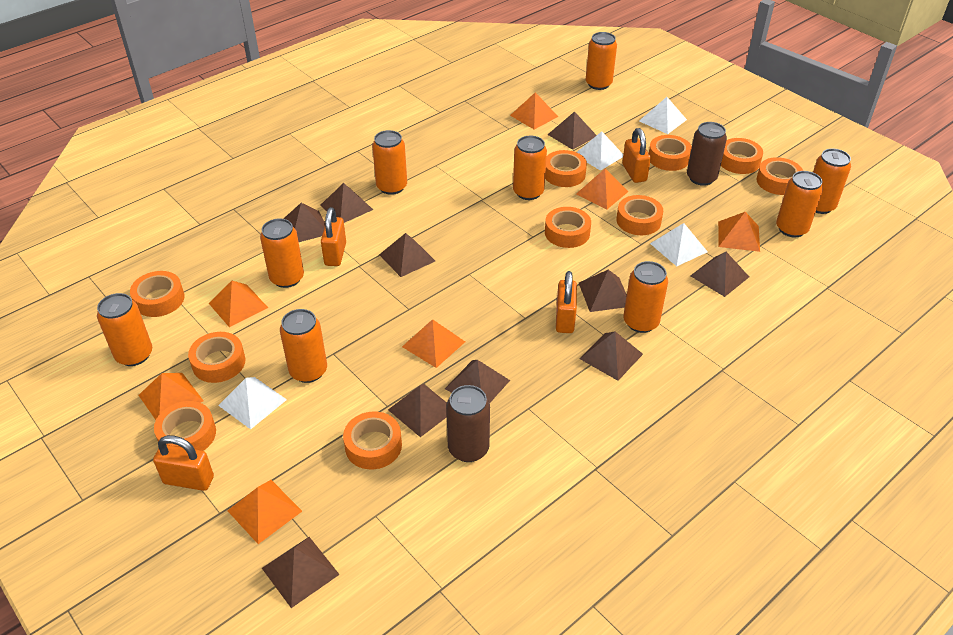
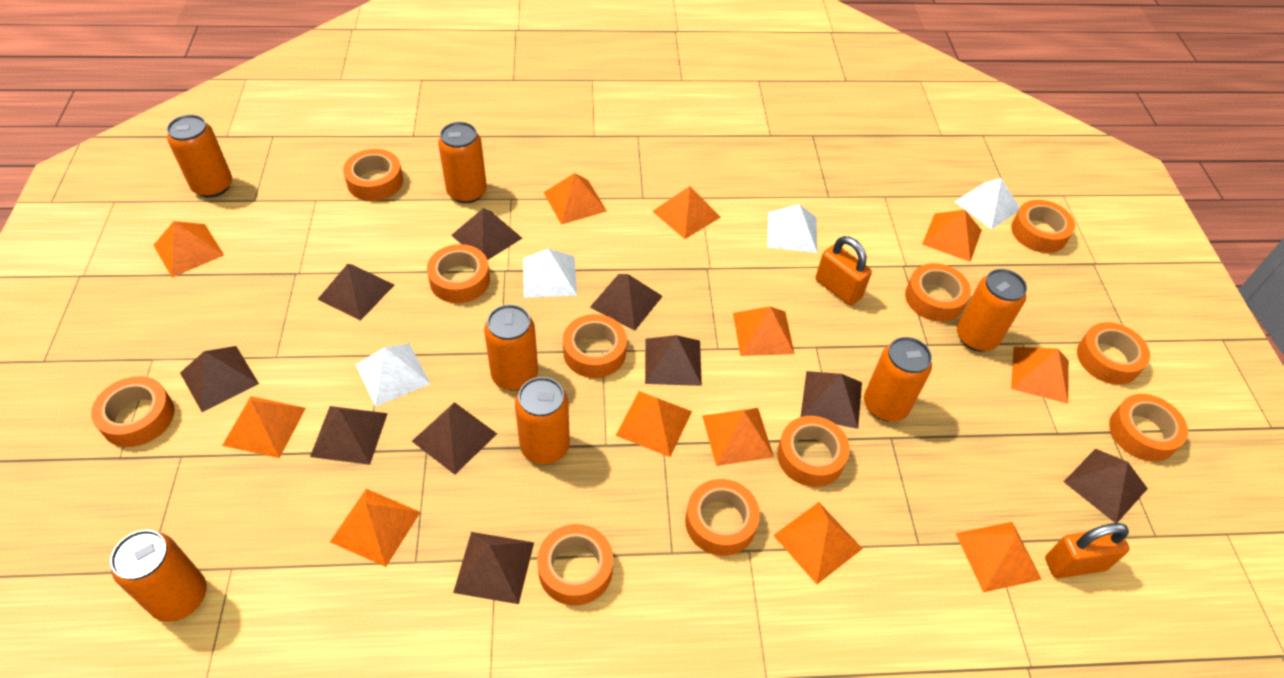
brown can: [446,385,490,462] [687,122,727,186] = 2 -> none = 0
orange can: [97,293,152,366] [260,218,304,288] [280,309,327,383] [372,130,407,195] [513,136,547,200] [586,32,617,90] [623,261,668,333] [776,171,823,237] [813,149,851,214] = 9 -> [110,530,207,622] [167,115,232,198] [438,122,487,203] [484,304,538,391] [515,377,570,464] [864,337,932,421] [957,269,1027,352] = 7
orange padlock: [153,435,214,491] [321,207,346,266] [556,271,577,333] [622,128,651,183] = 4 -> [816,236,872,306] [1045,523,1130,578] = 2
orange pyramid: [139,373,203,420] [209,281,268,327] [228,480,302,544] [402,319,465,368] [510,92,558,130] [576,169,629,209] [718,212,760,252] = 7 -> [154,221,224,277] [222,396,306,458] [330,489,421,567] [543,173,607,225] [616,391,692,457] [652,186,721,239] [702,408,774,466] [733,306,794,356] [773,502,863,584] [922,210,982,262] [956,522,1042,593] [1011,347,1069,404] = 12
orange tape: [130,271,184,317] [154,401,216,451] [188,332,245,383] [343,411,402,469] [545,150,587,187] [545,207,591,248] [616,195,663,235] [649,135,692,171] [721,138,763,174] [756,157,803,195] = 10 -> [91,376,175,447] [343,149,403,201] [427,244,490,303] [537,524,613,606] [563,314,627,378] [685,479,760,556] [777,416,850,487] [905,263,971,322] [1011,200,1075,253] [1077,322,1150,385] [1109,394,1188,462] = 11

